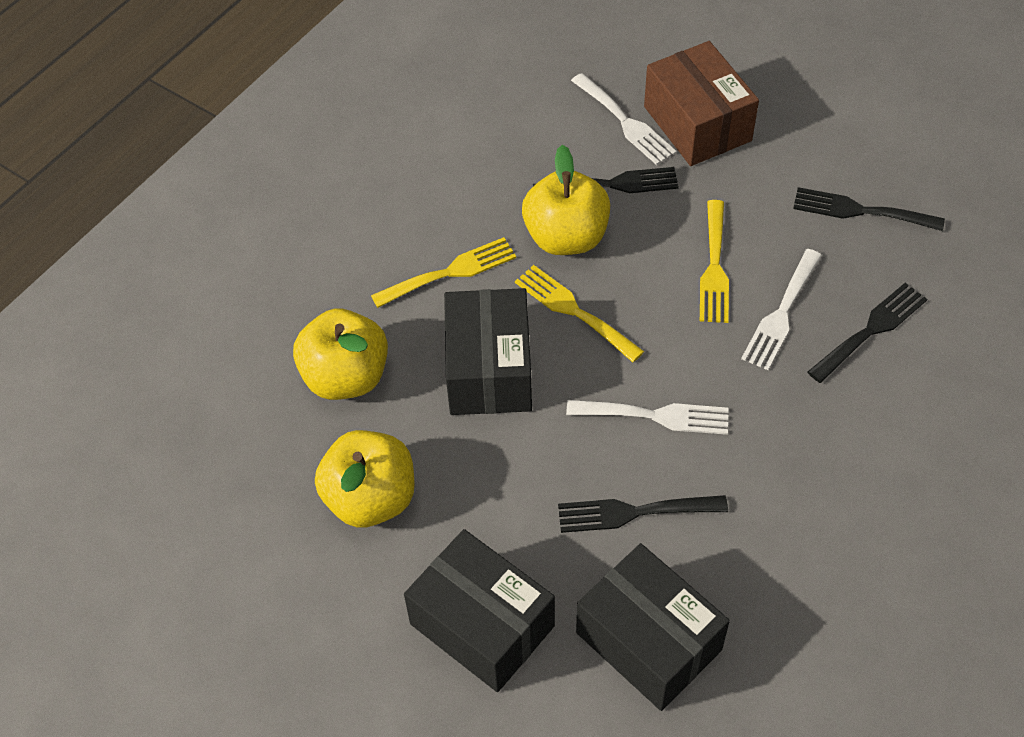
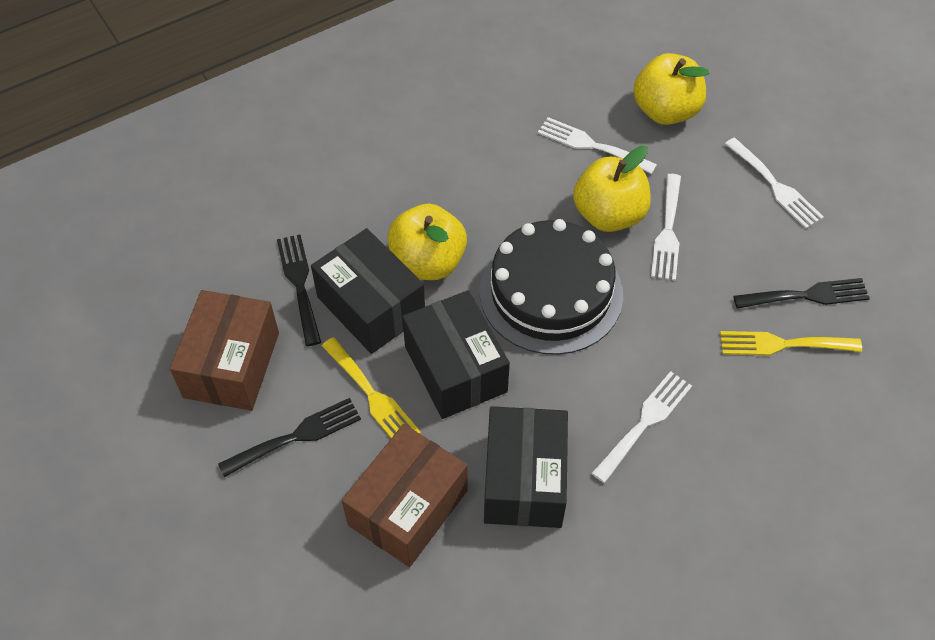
black cake: none = 0 -> [480,219,623,355] = 1
black fork: [533,167,679,193] [558,495,728,533] [793,187,945,231] [808,283,927,383] = 4 -> [218,398,361,477] [277,234,321,346] [733,278,870,309] = 3
brown box: [644,41,759,166] = 1 -> [170,290,279,411] [342,424,468,567] = 2
white fork: [566,400,729,435] [571,73,677,165] [741,249,822,370] = 3 -> [538,117,657,174] [591,371,692,483] [651,174,681,281] [725,138,824,229] = 4
yellow fork: [371,237,516,308] [515,265,644,362] [700,200,729,323] = 3 -> [322,337,421,438] [720,331,862,356] = 2

